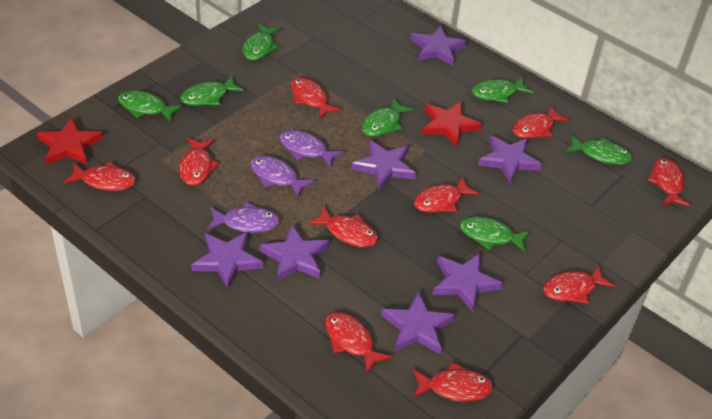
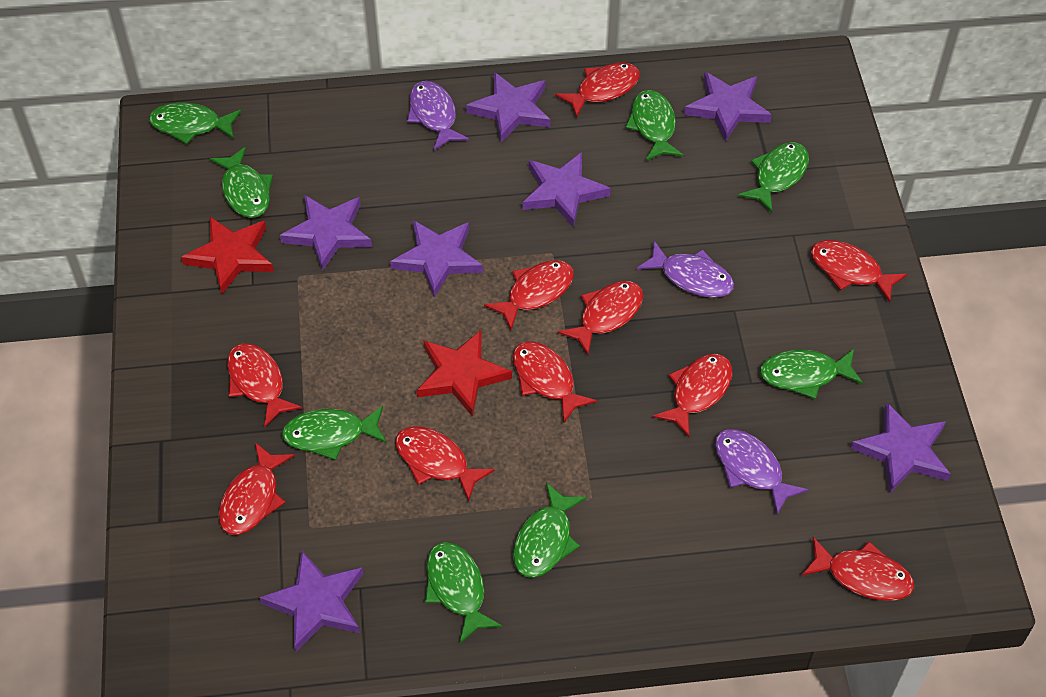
green fish: [118,90,183,123] [181,76,244,106] [243,23,281,60] [362,98,414,136] [460,216,531,253] [472,77,533,103] [566,134,632,165] = 7 -> [149,102,242,144] [210,147,273,218] [282,406,387,460] [425,542,502,643] [513,482,587,578] [625,90,683,161] [738,142,809,212] [760,349,863,399] = 8

